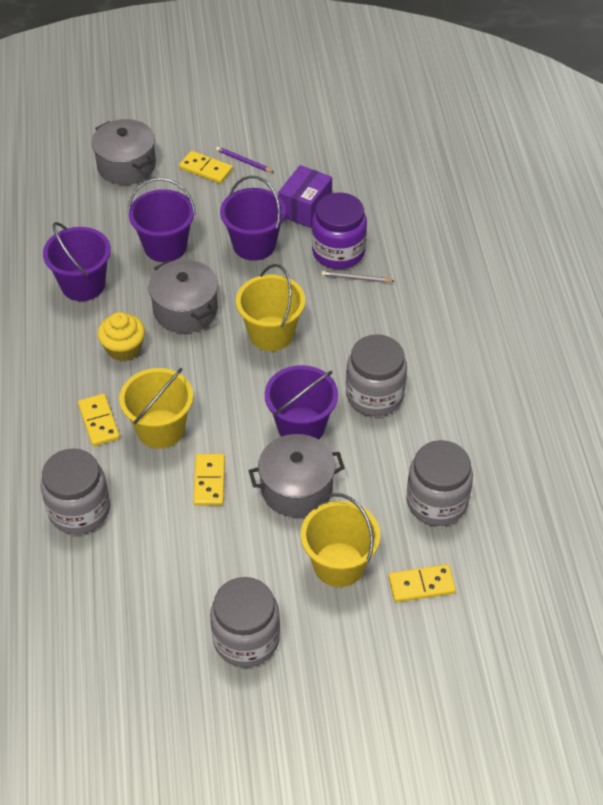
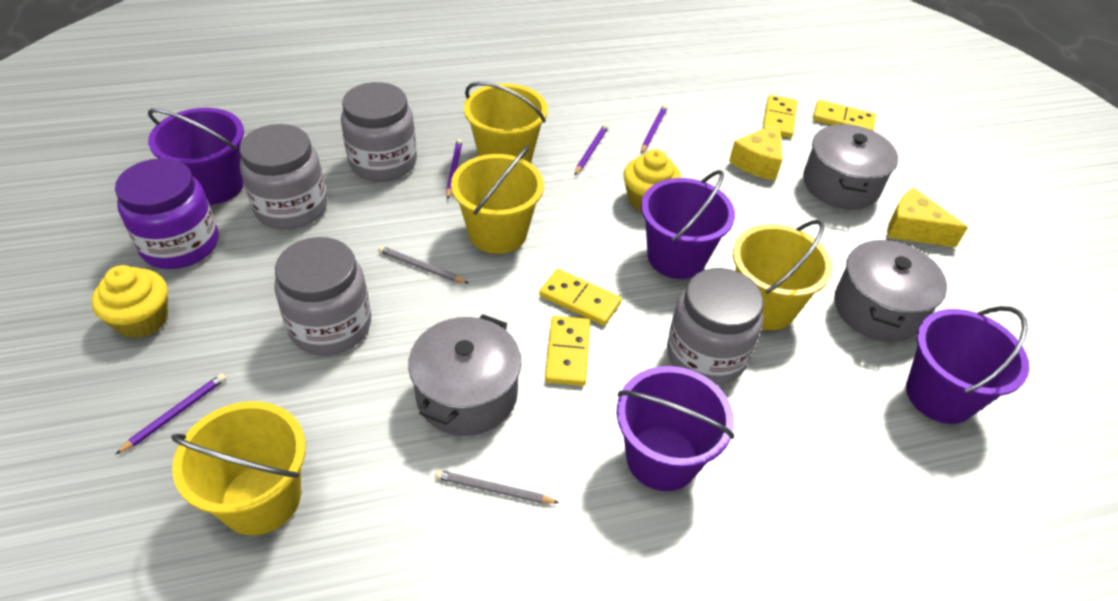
grey pencil: [321,271,394,283] = 1 -> [378,246,468,283] [435,470,559,504] = 2
purple box: [278,165,332,228] = 1 -> none = 0
purple pencil: [216,147,274,172] = 1 -> [115,373,226,455] [446,139,462,199] [574,124,609,176] [641,105,667,154] = 4
yellow bucket: [119,368,193,449] [236,264,305,351] [301,493,380,587] = 3 -> [171,401,306,535] [451,146,544,254] [464,82,548,163] [733,220,832,330] = 4
yellow cheese: none = 0 -> [729,122,782,181] [887,188,968,247] = 2
yellow cupcake: [98,312,145,361] = 1 -> [91,265,168,338] [623,149,681,211] = 2

